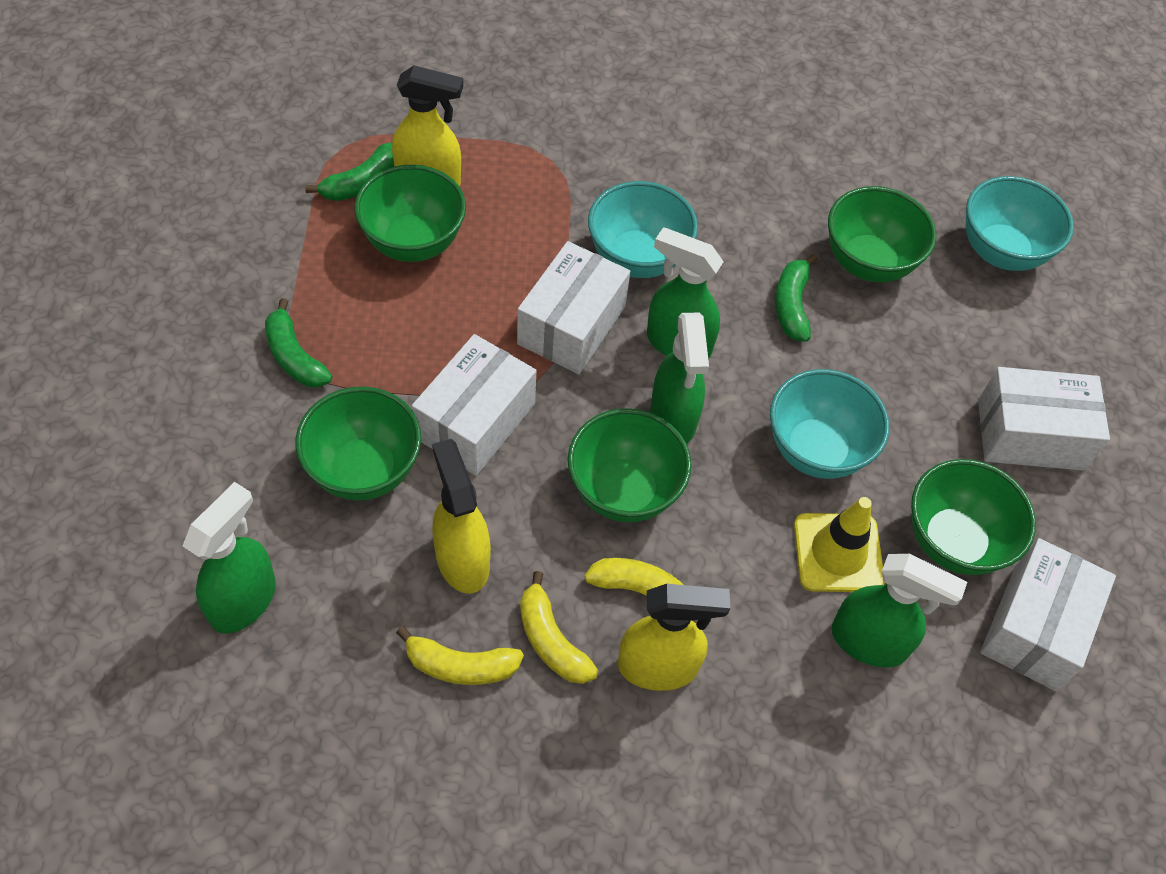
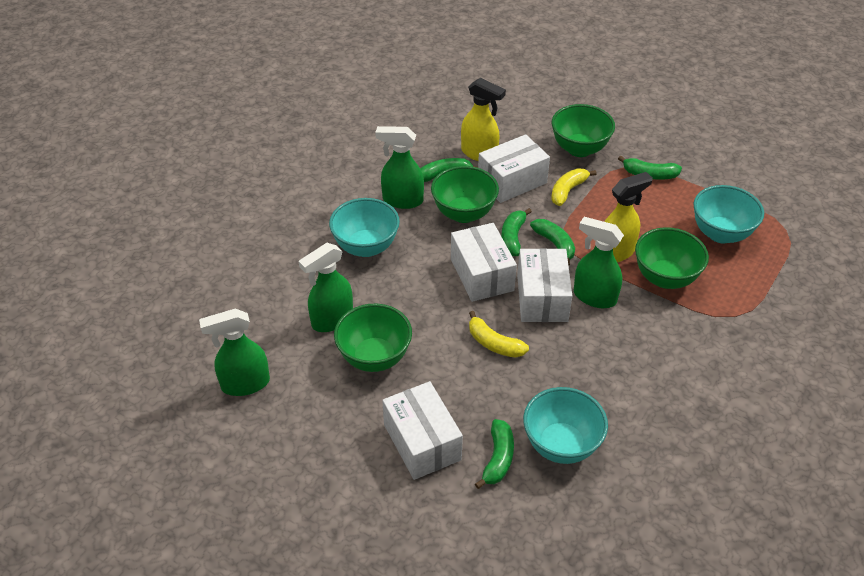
green banana: [265,298,332,387] [305,143,394,201] [775,254,817,342] = 3 -> [420,158,478,182] [475,419,514,489] [501,208,532,256] [530,219,575,266] [618,156,682,180] = 5
green bowl: [295,386,421,501] [354,165,466,262] [568,408,692,523] [828,186,936,282] [911,459,1036,575] = 5 -> [334,304,412,372] [431,166,499,223] [552,104,615,157] [635,227,709,289] = 4
yellow banana: [396,626,524,685] [520,571,598,684] [584,558,697,624] = 3 -> [469,311,529,358] [551,169,597,206] = 2
yellow spray bottle: [392,65,463,186] [432,439,491,594] [618,584,730,691] = 3 -> [461,78,506,161] [604,172,653,262] = 2
yellow traffic cone: [794,497,885,592] = 1 -> none = 0

